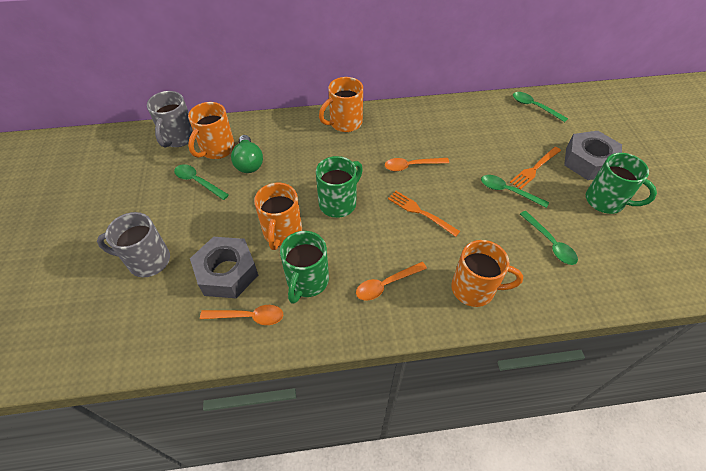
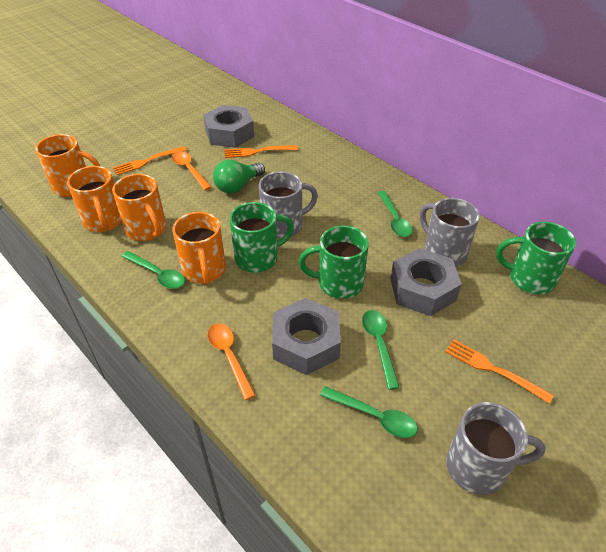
grey mug: [97,212,170,277] [147,91,193,148] = 2 -> [259,171,318,238] [420,198,480,267] [446,402,546,495] = 3
grey nut: [190,237,258,298] [564,131,622,180] = 2 -> [203,105,254,148] [272,298,341,375] [390,248,462,316] = 3
orange fork: [388,191,460,237] [510,147,561,190] = 2 -> [113,146,187,175] [225,145,298,158] [445,339,554,404] = 3
orange spoon: [200,305,283,325] [356,262,427,301] [385,158,449,171] = 3 -> [172,151,211,190] [208,323,256,400] = 2

